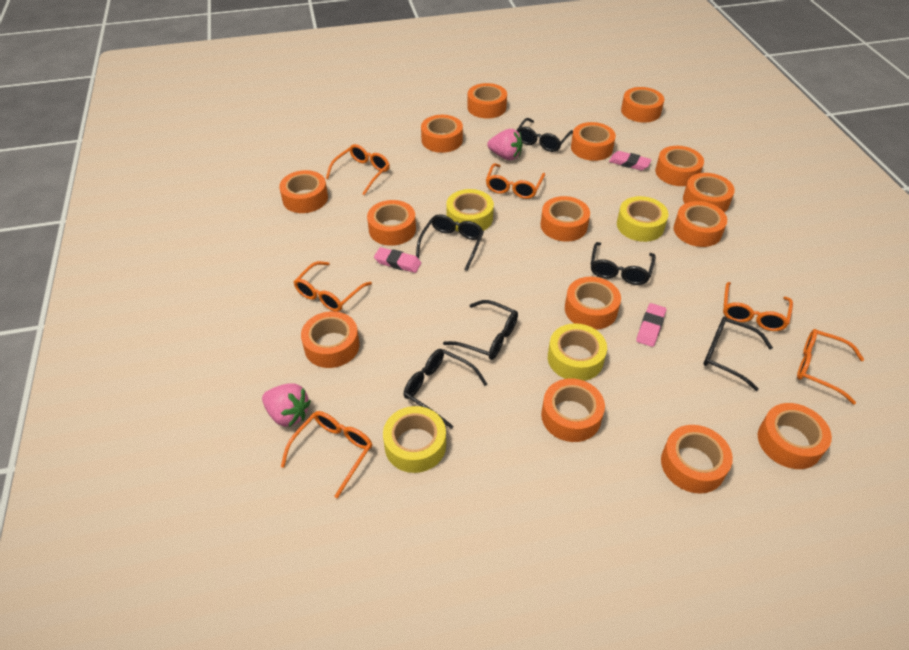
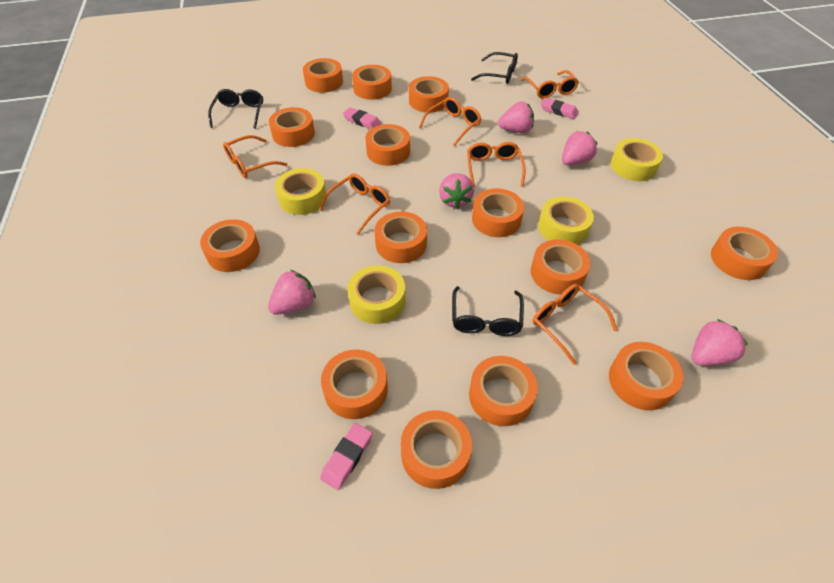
black glasses: [404,349,487,429] [416,214,484,271] [443,300,518,360] [516,118,573,152] [591,242,656,285] [703,317,773,391] = 6 -> [208,89,263,129] [452,286,524,336] [471,52,518,84] = 3
orange tape: [279,170,328,213] [301,311,360,368] [367,200,416,246] [421,115,463,153] [467,83,507,118] [540,196,590,242] [541,378,605,442] [565,277,621,330] [571,122,616,161] [621,87,664,123] [655,146,704,186] [661,425,733,494] [674,201,727,247] [683,173,735,213] [758,403,832,469] = 15 -> [200,219,260,272] [269,107,315,147] [303,58,343,93] [321,349,388,419] [352,65,392,100] [365,124,410,166] [374,212,427,263] [401,410,472,489] [409,76,449,113] [469,356,538,426] [472,188,524,237] [531,239,590,295] [609,342,683,410] [711,227,778,280] = 14
pink strawberry: [262,383,311,427] [487,129,523,160] = 2 -> [268,270,316,315] [439,173,474,209] [498,101,534,133] [562,131,598,165] [692,319,748,366] = 5

